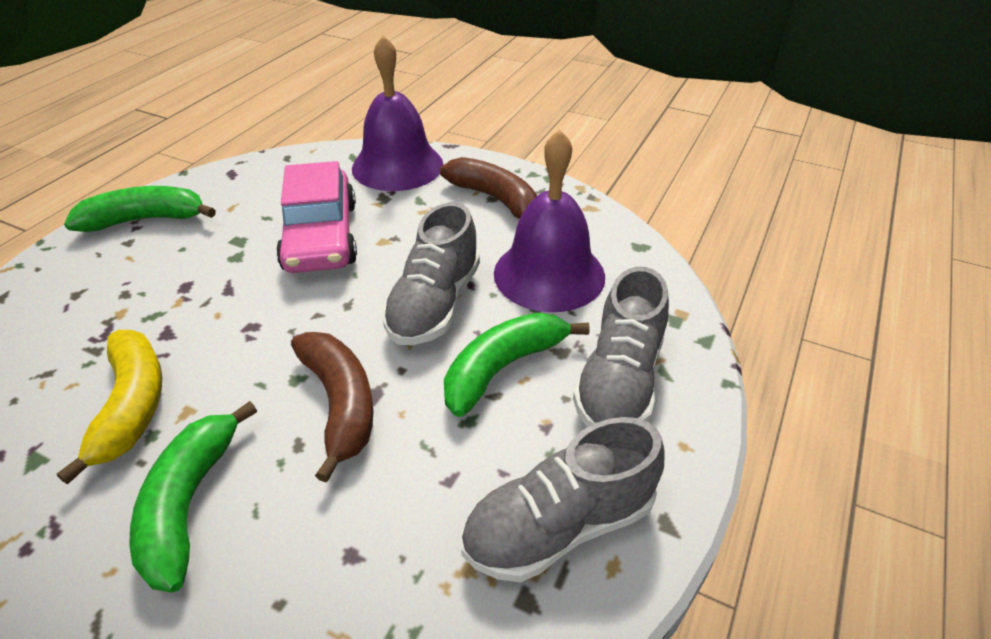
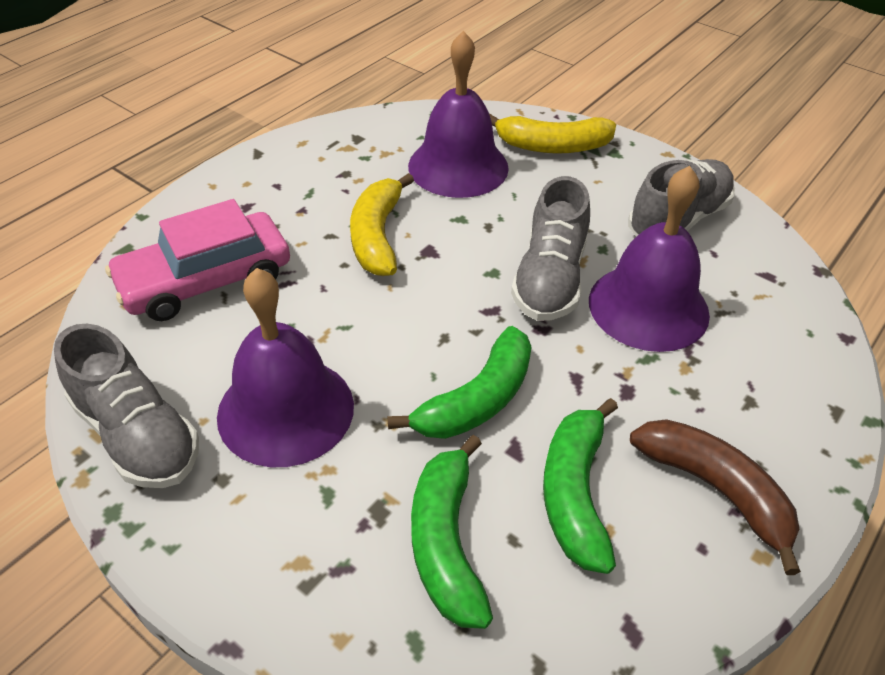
brown banana: [291,332,374,482] [440,157,537,219] = 2 -> [630,419,801,575] = 1
purple bell: [352,35,443,191] [494,129,605,312] = 2 -> [217,268,354,467] [408,31,509,198] [589,166,710,352] = 3
yellow banana: [57,330,162,485] = 1 -> [350,173,414,276] [489,114,616,154] = 2

